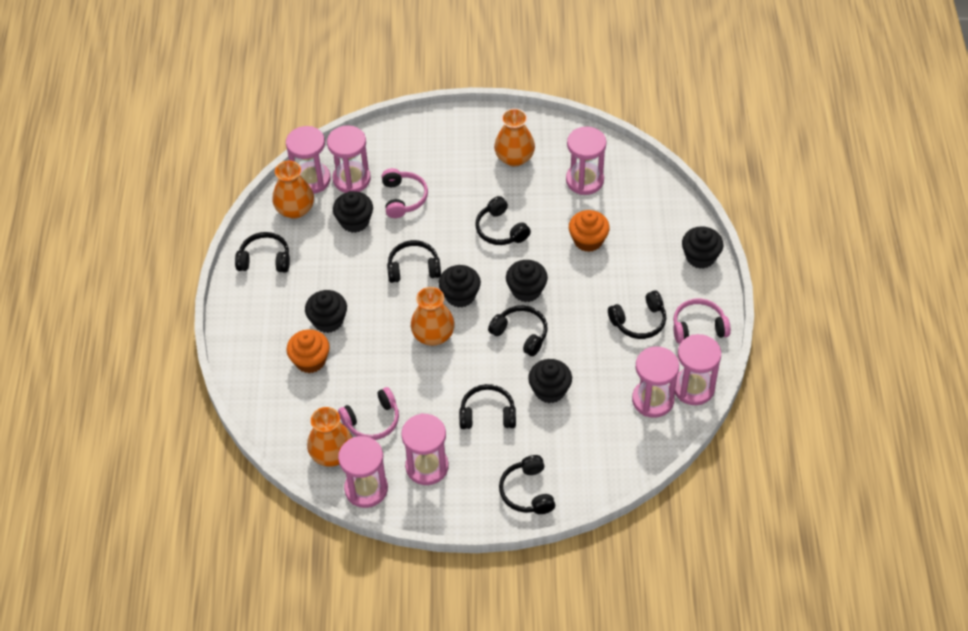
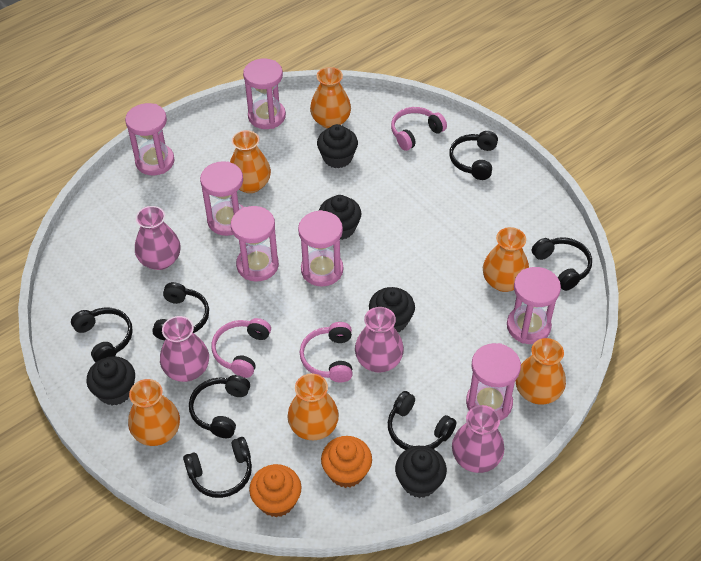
black cupcake: [305,290,347,333] [333,191,373,233] [439,265,481,308] [506,260,548,302] [528,359,572,403] [682,226,723,269] = 6 -> [87,356,135,406] [317,124,358,168] [319,195,361,240] [369,287,415,332] [395,446,447,498] = 5
orange vase: [272,161,314,219] [307,407,352,467] [411,287,455,346] [494,108,535,167] = 4 -> [128,379,180,446] [230,130,271,193] [287,373,339,440] [310,67,351,129] [483,227,529,292] [516,338,566,405] = 6
pink vase: none = 0 -> [135,206,181,270] [160,316,209,382] [355,307,404,373] [452,405,504,473] = 4

